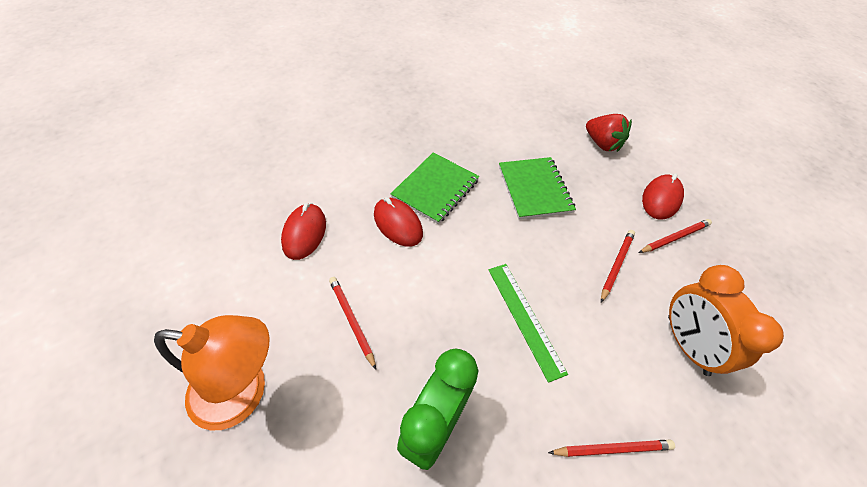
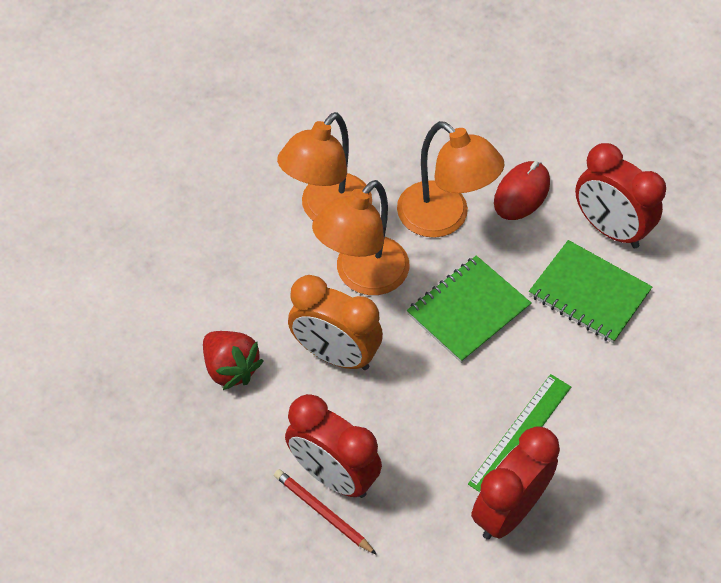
green clock: [397,349,479,470] = 1 -> none = 0
orange lamp: [154,315,270,430] = 1 -> [277,112,372,221] [312,180,409,295] [397,121,504,238] = 3
red clock: none = 0 -> [285,394,382,498] [471,426,560,540] [575,143,666,248] = 3
red mouse: [281,203,326,260] [374,197,423,247] [642,173,684,219] = 3 -> [494,161,550,220] = 1
red pencil: [329,277,376,370] [548,440,675,457] [601,230,635,303] [638,219,712,253] = 4 -> [274,469,377,555] = 1

